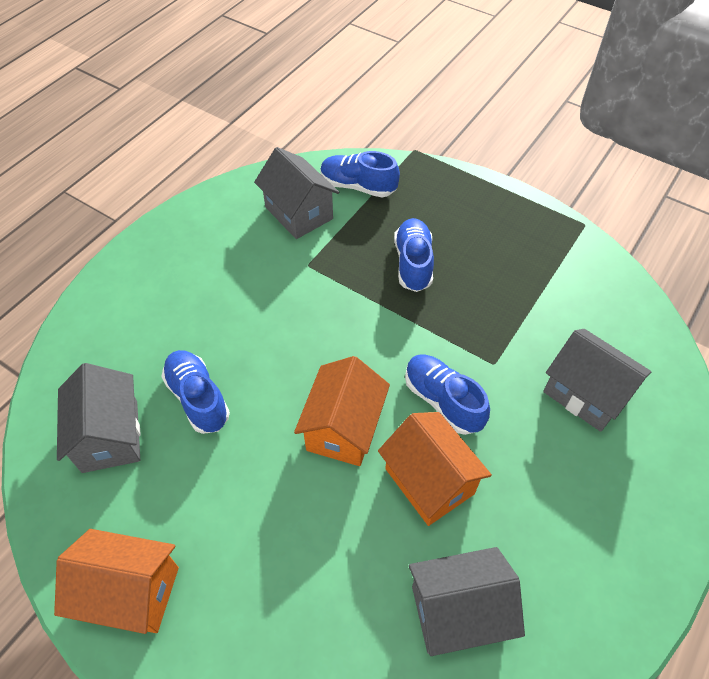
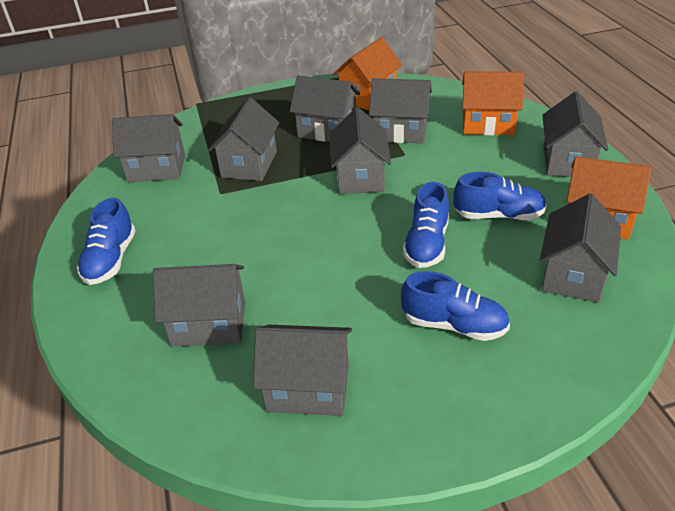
grey house: [57,363,141,473] [254,147,339,239] [409,547,525,656] [543,329,651,432] = 4 -> [112,114,185,182] [153,264,245,347] [208,97,280,181] [253,325,352,416] [290,76,360,142] [330,107,391,194] [369,78,432,143] [540,194,621,303] [542,91,608,177] = 9

